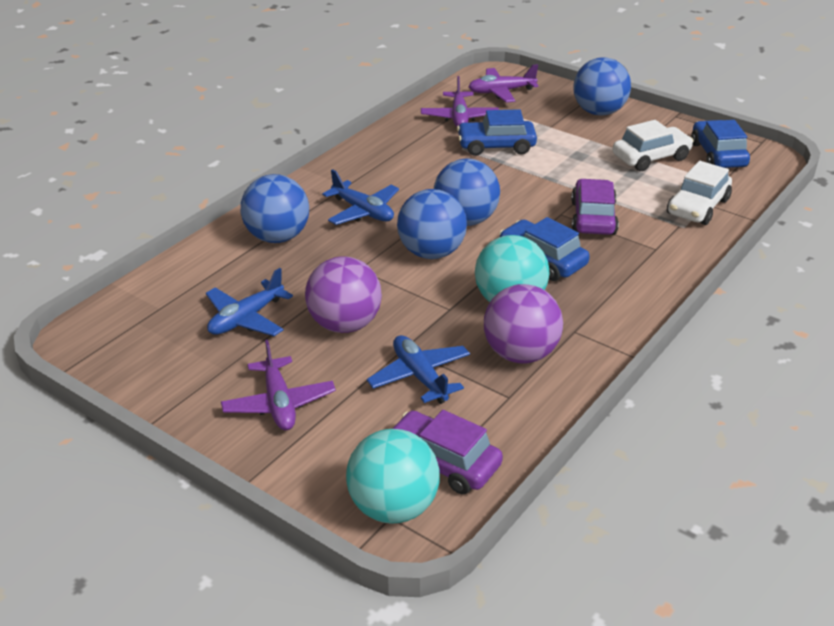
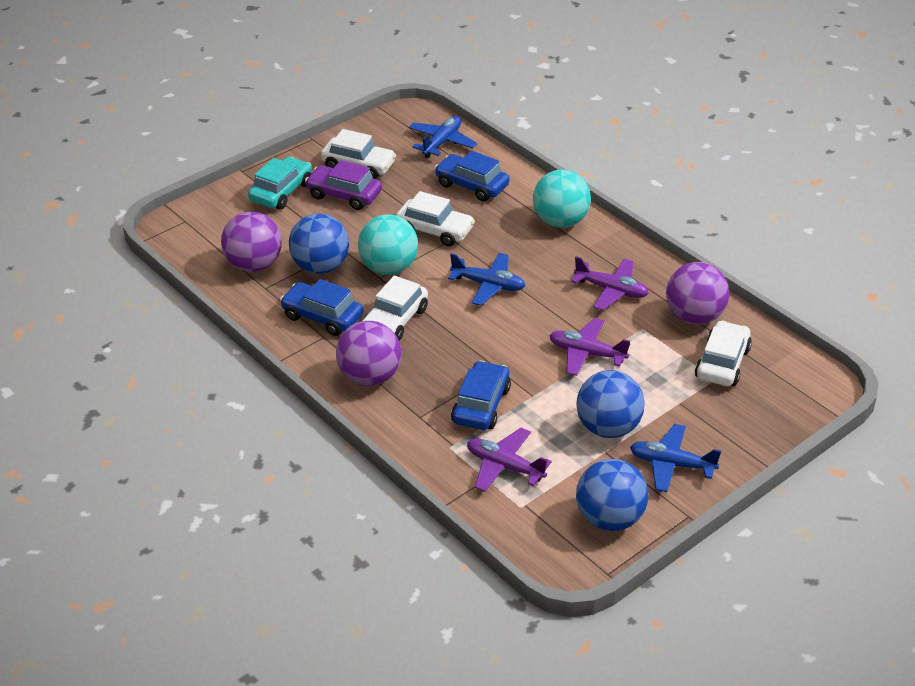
blue ball: [241,174,309,243] [397,189,467,259] [434,159,500,226] [573,57,631,115] = 4 -> [289,213,349,274] [576,370,645,438] [576,459,648,531] = 3
purple ball: [305,256,382,333] [484,284,563,364] = 2 -> [221,212,282,272] [336,321,401,386] [666,262,730,325] = 3
purple car: [392,410,503,494] [571,179,619,235] = 2 -> [305,160,382,210] = 1
turquoise car: none = 0 -> [248,157,312,210] = 1
white car: [613,120,694,171] [667,161,732,225] = 2 -> [321,129,396,179] [362,276,428,341] [396,191,475,246] [695,320,752,386] = 4

